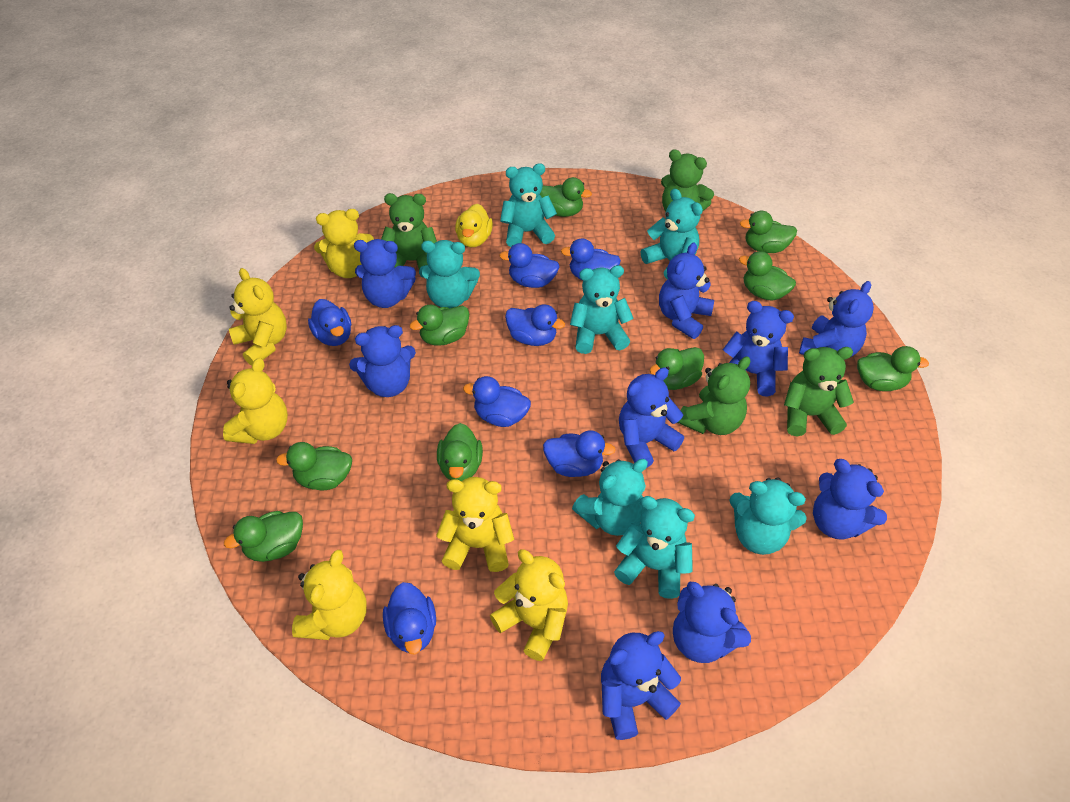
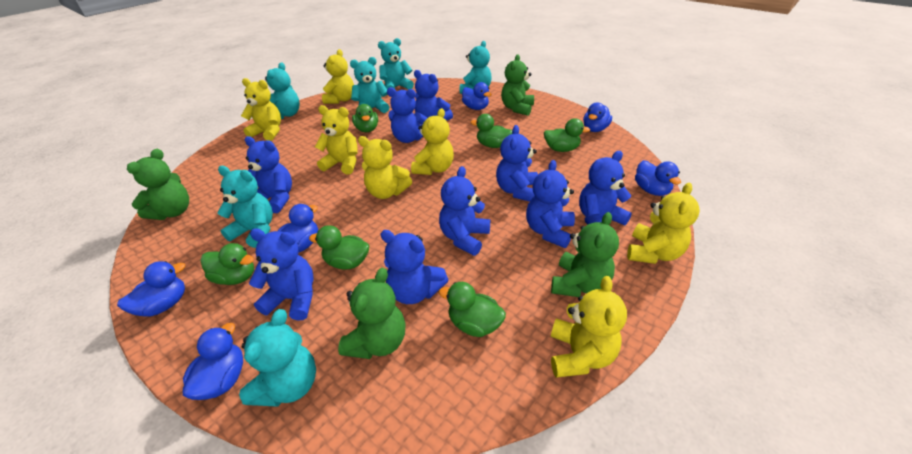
blue duck: [308,299,351,346] [383,582,436,654] [463,376,531,427] [499,243,560,288] [505,305,565,346] [543,430,616,477] [561,238,621,280] = 7 -> [117,261,185,317] [183,323,243,400] [278,204,318,252] [462,82,492,110] [583,102,612,132] [635,160,681,196] = 6
green duck: [224,511,303,562] [276,442,352,490] [409,305,469,346] [437,423,483,482] [540,177,592,217] [649,347,704,390] [739,251,796,301] [740,210,797,253] [857,346,929,391] = 9 -> [201,243,254,285] [309,225,369,270] [352,104,378,132] [439,282,506,337] [471,114,512,148] [544,118,590,152] = 6
turquoise teddy bear: [419,240,480,308] [500,163,557,247] [570,265,634,354] [572,459,648,536] [614,496,695,599] [641,189,703,280] [729,477,807,555] = 7 -> [217,166,273,248] [239,309,316,407] [265,62,300,119] [350,57,389,113] [378,38,414,89] [460,41,492,94] = 6
yellow duck: [455,204,493,247] = 1 -> none = 0
yellow teddy bear: [223,358,288,444] [229,268,287,366] [292,550,367,640] [314,209,374,278] [436,477,514,572] [490,549,568,661] = 6 -> [241,78,281,141] [315,105,358,174] [322,49,354,104] [358,136,412,199] [411,108,454,175] [551,276,627,378] [627,183,700,264] = 7

